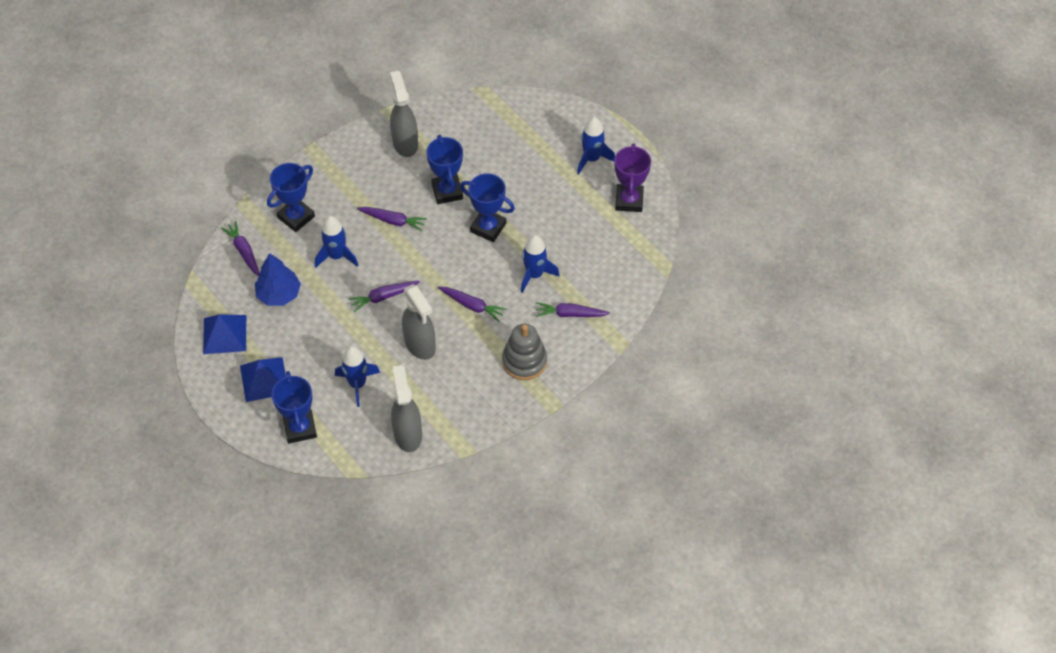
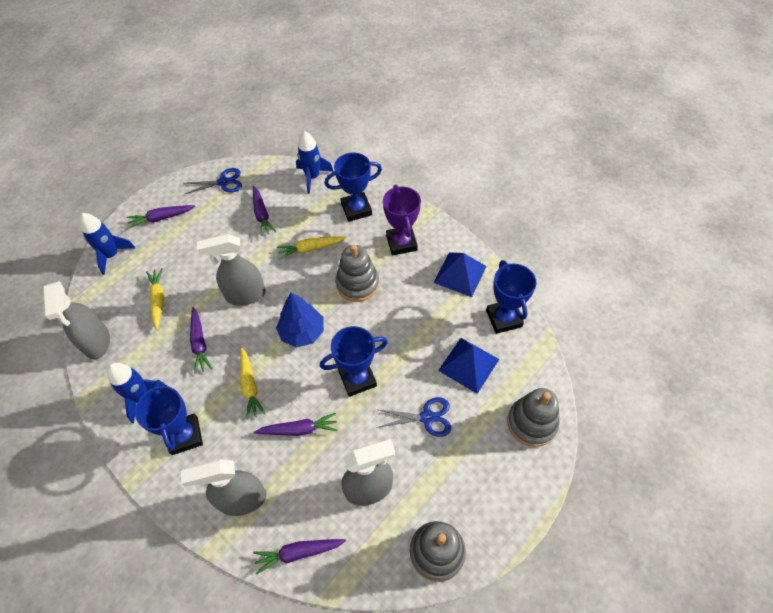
blue rocket: [315,216,358,267] [335,346,380,407] [521,235,560,293] [577,117,615,174] = 4 -> [80,213,136,275] [107,363,168,423] [296,131,334,194] = 3
blue scissors: none = 0 -> [185,168,242,194] [376,397,451,437] = 2
grey spray bottle: [390,71,418,157] [391,365,422,452] [402,284,436,360] = 3 -> [43,281,110,360] [181,459,267,516] [197,234,266,305] [341,439,395,506] = 4
grey stacking toy: [502,324,547,380] = 1 -> [335,244,379,302] [410,521,466,582] [507,388,560,447] = 3
yellow carrot: none = 0 -> [146,268,164,330] [240,347,266,420] [277,236,346,259] = 3

